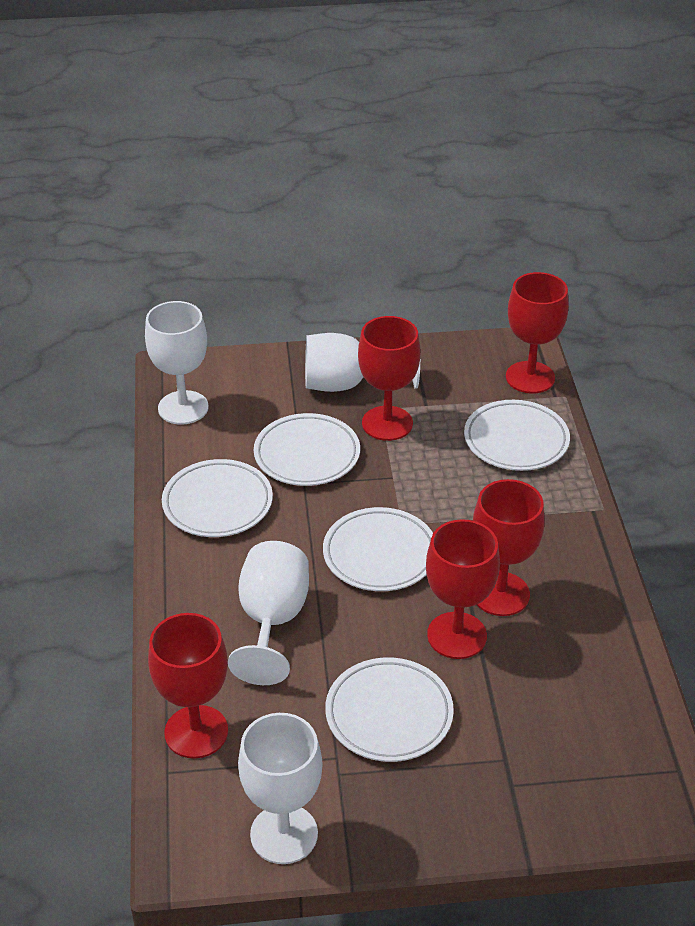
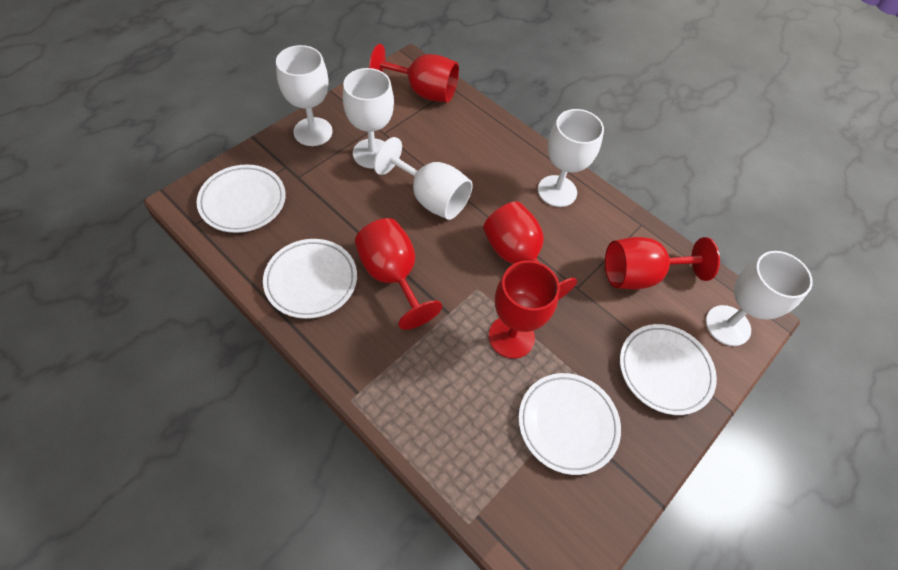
white goblet: [145,301,209,425] [228,541,309,685] [238,713,323,864] [305,333,420,392] = 4 -> [276,45,333,146] [343,68,394,169] [374,137,473,220] [538,109,604,207] [706,251,813,346] = 5
white plate: [162,459,273,537] [254,413,360,486] [323,507,433,591] [325,658,454,762] [464,400,570,471] = 5 -> [197,164,286,233] [263,239,357,319] [519,373,621,475] [620,324,717,415] = 4

